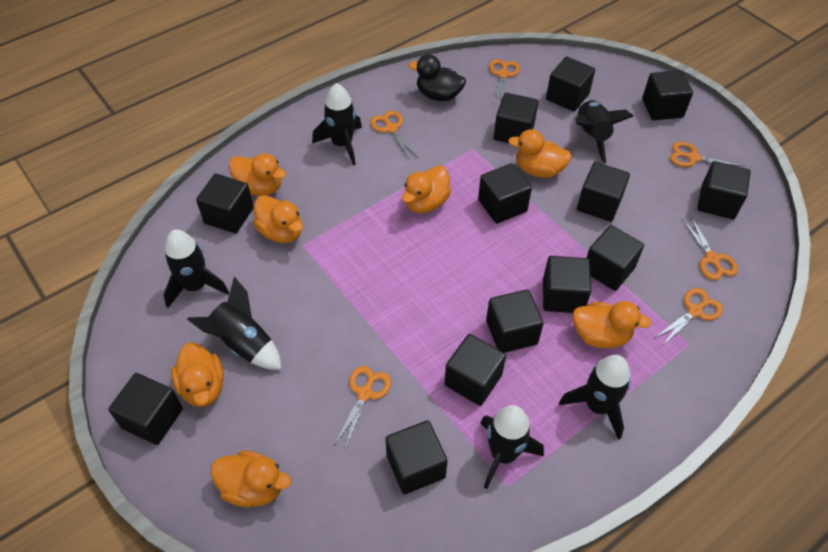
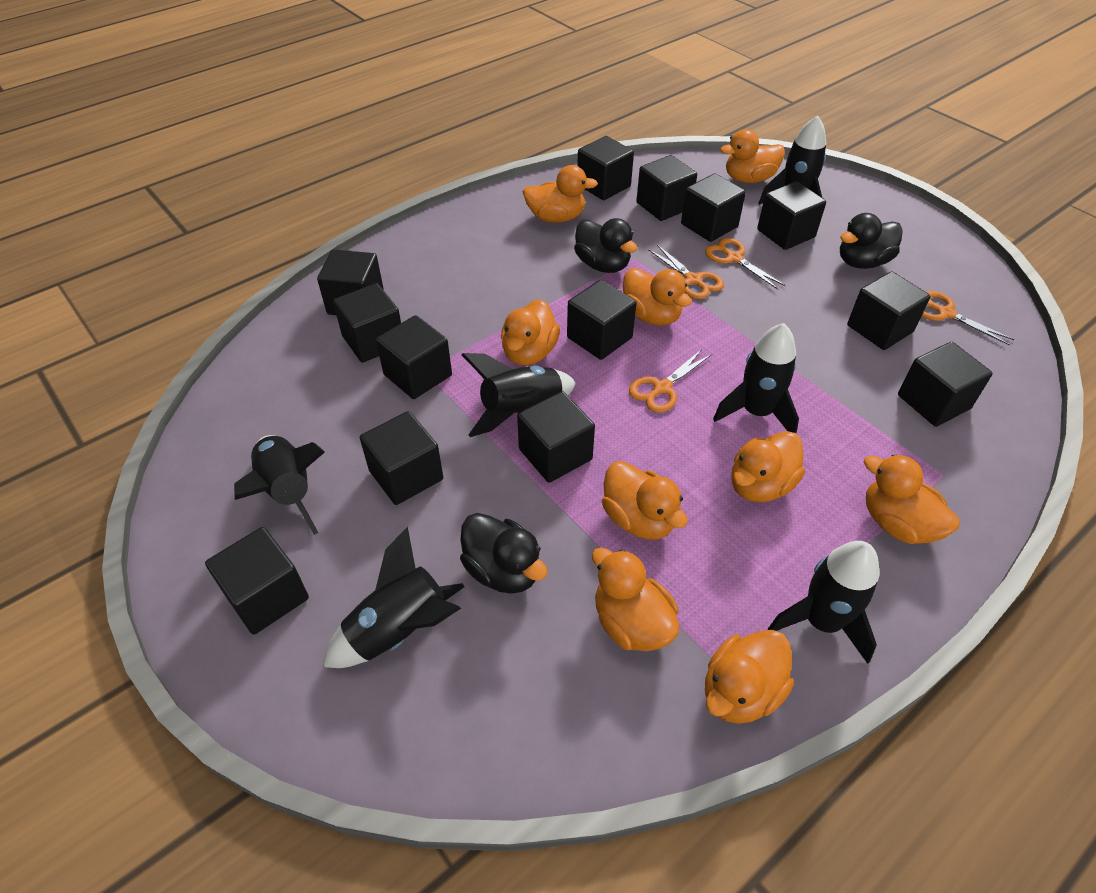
black duck: [408,54,466,101] = 1 -> [460,513,547,594] [574,218,637,273] [840,213,903,269] = 3
orange duck: [171,343,224,407] [211,451,291,507] [229,153,286,196] [253,195,303,243] [402,166,451,213] [508,129,572,178] [572,301,651,348] = 7 -> [501,299,560,366] [523,165,598,223] [592,547,679,651] [602,461,688,540] [623,268,692,326] [705,630,794,724] [720,129,785,183] [731,431,805,502] [864,454,960,544] = 9
orange scissors: [335,366,391,450] [370,111,417,160] [489,59,520,104] [655,288,723,345] [670,142,744,167] [682,217,738,280] = 6 -> [629,349,712,412] [648,245,724,299] [705,238,786,290] [922,291,1014,345] = 4

